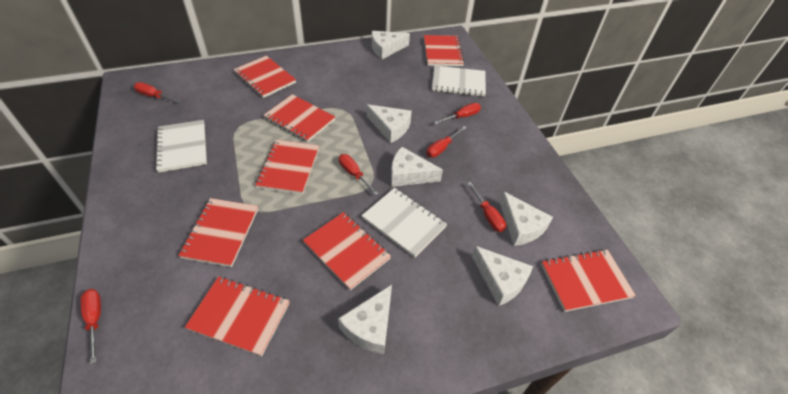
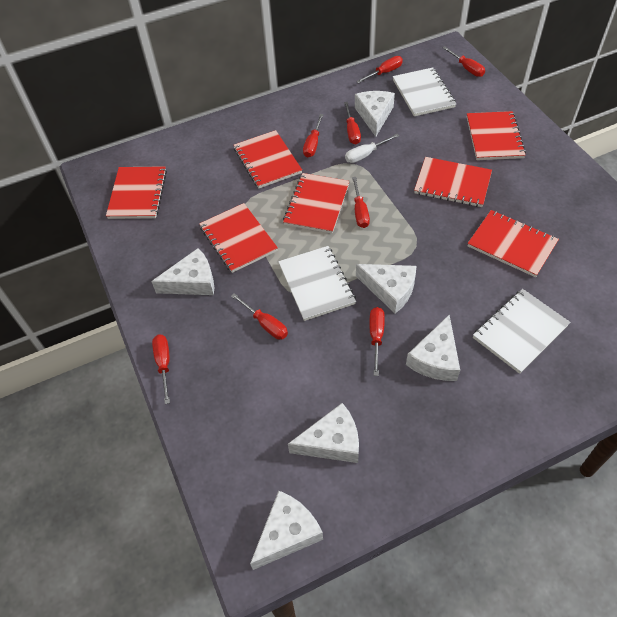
red notebook: [178,198,258,267] [185,276,290,356] [233,56,296,98] [255,140,319,194] [263,94,335,142] [303,212,391,290] [424,35,465,66] [541,249,636,312] = 8 -> [106,166,167,219] [199,203,278,273] [234,130,302,188] [283,173,350,234] [414,157,492,207] [467,111,526,160] [468,210,559,277] = 7
red screwdriver: [80,289,101,364] [134,82,181,103] [339,154,379,195] [427,126,467,157] [434,103,481,124] [467,182,506,232] = 6 -> [152,334,170,404] [231,293,288,340] [303,114,324,158] [344,102,361,145] [352,177,370,228] [356,56,403,83] [369,307,385,376] [442,46,485,77] = 8
white screwdriver: none = 0 -> [345,134,399,163] = 1

